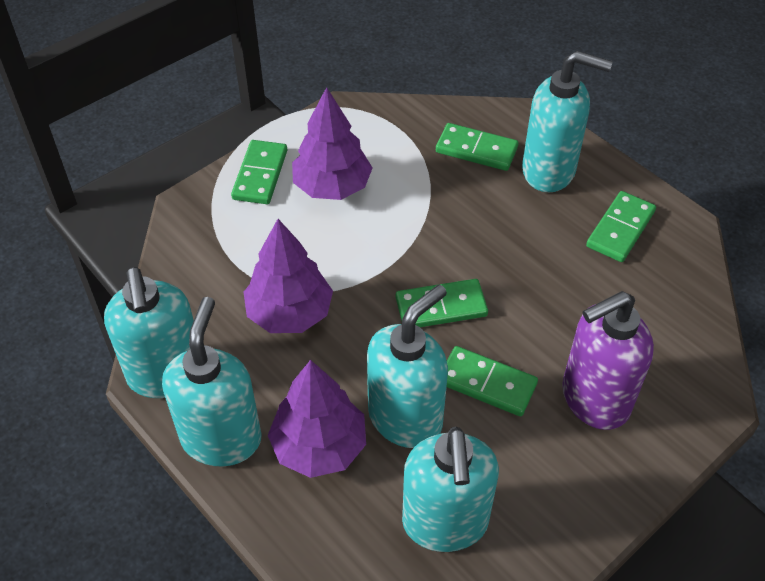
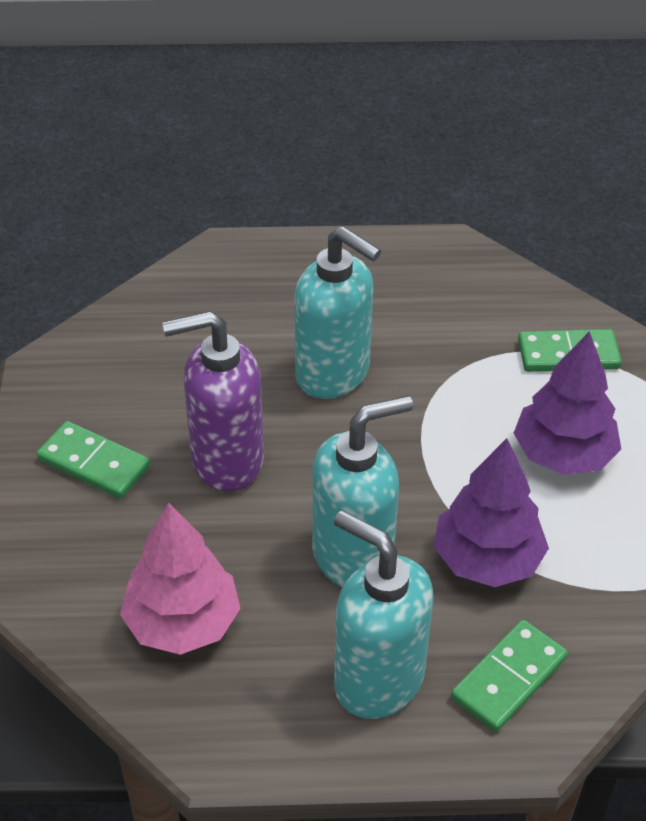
green domino: [231,140,287,204] [396,279,488,327] [436,123,518,171] [447,346,538,416] [586,191,656,262] = 5 -> [37,421,150,499] [451,620,568,732] [518,329,622,372] = 3
pink tree: none = 0 -> [120,502,241,655] = 1
purple tree: [244,219,333,333] [268,360,366,478] [292,87,373,200] = 3 -> [434,438,549,587] [513,331,621,475] = 2
turquoise soap dispenser: [104,267,194,398] [162,297,262,467] [367,285,448,448] [402,427,499,552] [522,51,613,192] = 5 -> [295,226,381,399] [312,395,413,587] [334,510,433,719] = 3

